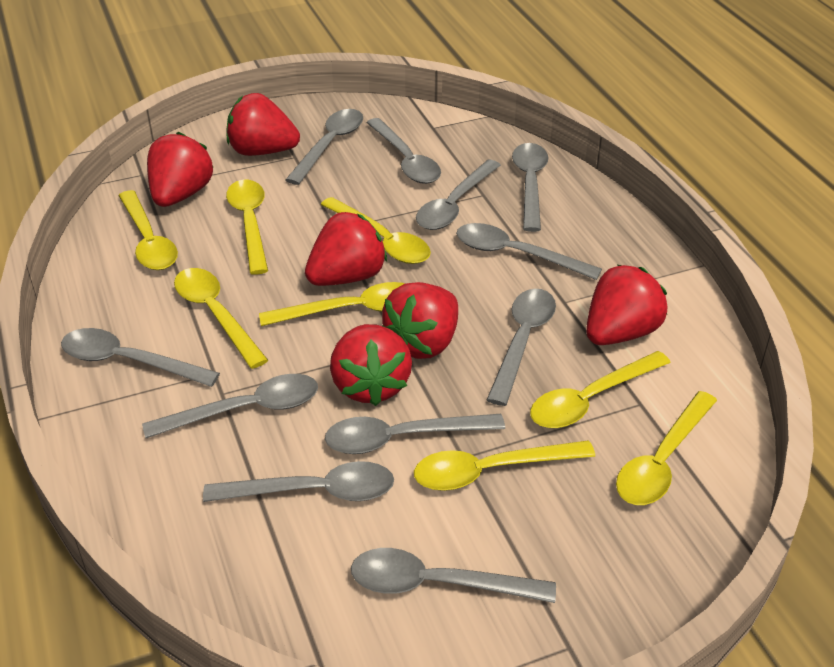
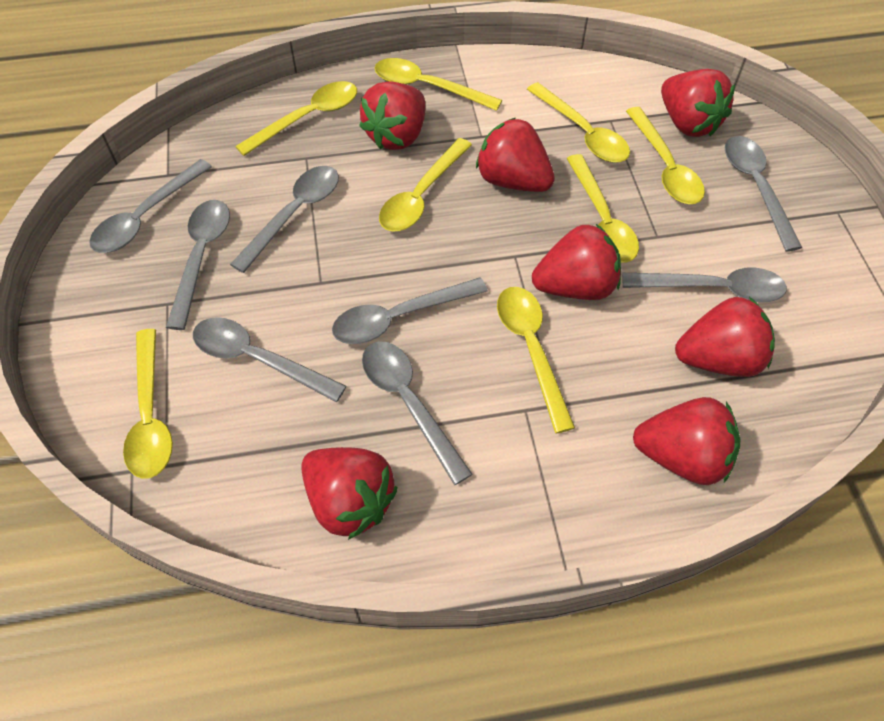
grey spoon: [61,328,220,387] [142,374,318,438] [203,461,394,502] [285,109,363,185] [325,414,505,454] [351,548,556,603] [366,118,441,184] [416,160,501,230] [456,223,602,280] [487,289,556,406] [512,143,549,232] = 11 -> [89,159,212,253] [166,200,230,330] [193,317,346,402] [230,166,339,273] [332,277,488,344] [362,341,472,485] [622,267,787,302] [725,136,802,252] = 8
red strawberry: [147,132,214,207] [226,93,300,156] [305,212,387,286] [330,324,412,406] [382,282,458,359] [586,265,668,345] = 6 -> [301,447,398,540] [359,81,425,150] [476,118,555,192] [532,224,621,300] [633,397,740,485] [661,69,735,137] [675,297,775,377] = 7

